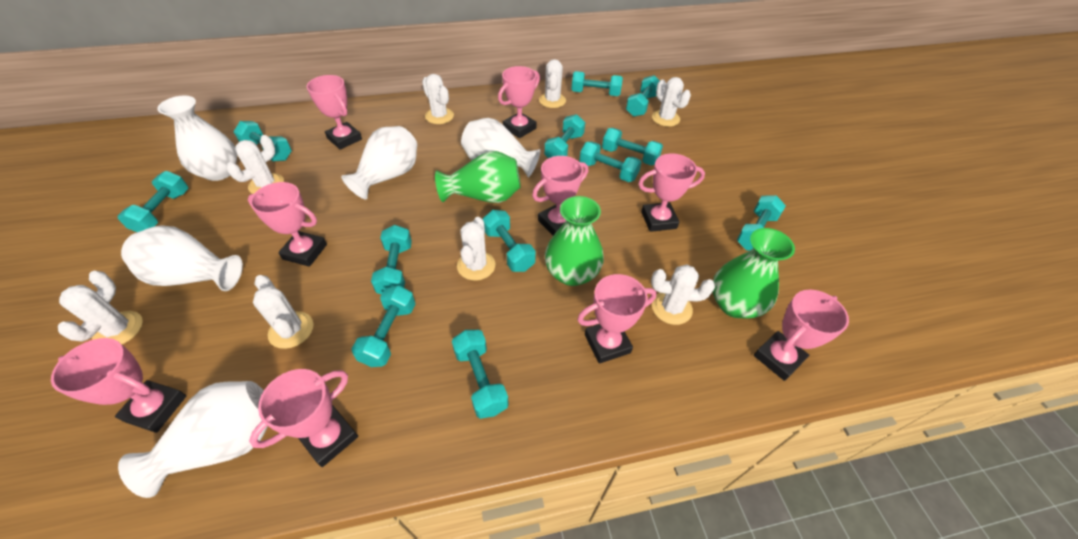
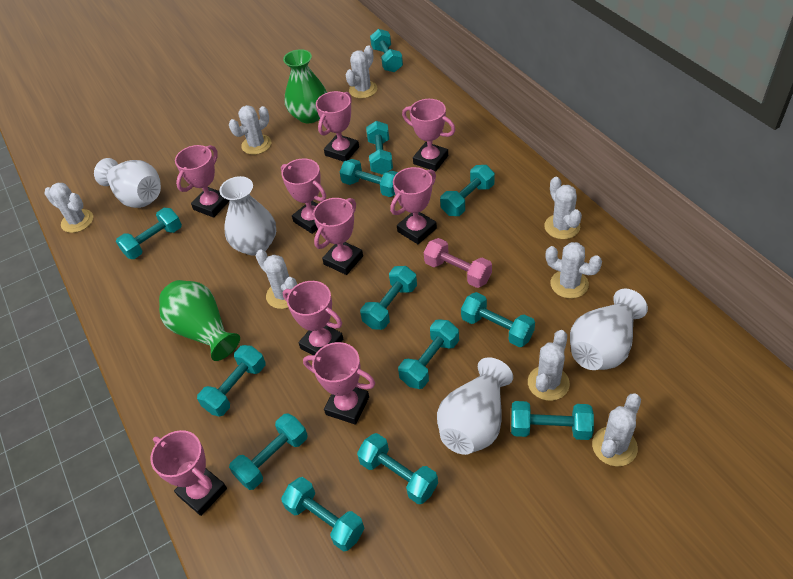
green vase: [435,151,521,203] [545,196,604,286] [713,228,795,319] = 3 -> [159,280,240,361] [283,49,327,123] = 2
pink dumbbell: none = 0 -> [424,238,492,288] = 1
turquoise dumbbell: [117,171,188,232] [233,121,292,161] [352,285,415,367] [371,225,412,294] [452,330,509,419] [482,210,536,272] [544,114,585,158] [571,71,623,96] [579,141,642,182] [602,128,663,166] [626,75,660,117] [737,195,786,250] = 12 -> [116,208,182,259] [197,345,265,417] [229,413,308,490] [281,477,365,551] [340,159,398,197] [357,433,438,504] [360,266,417,330] [366,121,393,175] [370,29,403,72] [398,319,459,389] [440,165,495,216] [461,292,535,347] [511,401,594,440] = 13
white vase: [118,381,268,498] [121,225,243,291] [157,95,237,181] [341,126,417,200] [461,118,540,178] = 5 -> [94,158,161,208] [219,176,276,256] [437,357,513,455] [570,289,648,370] = 4

